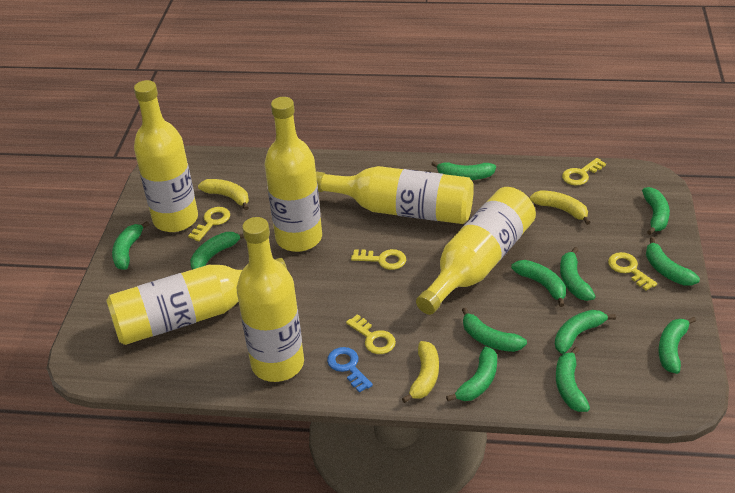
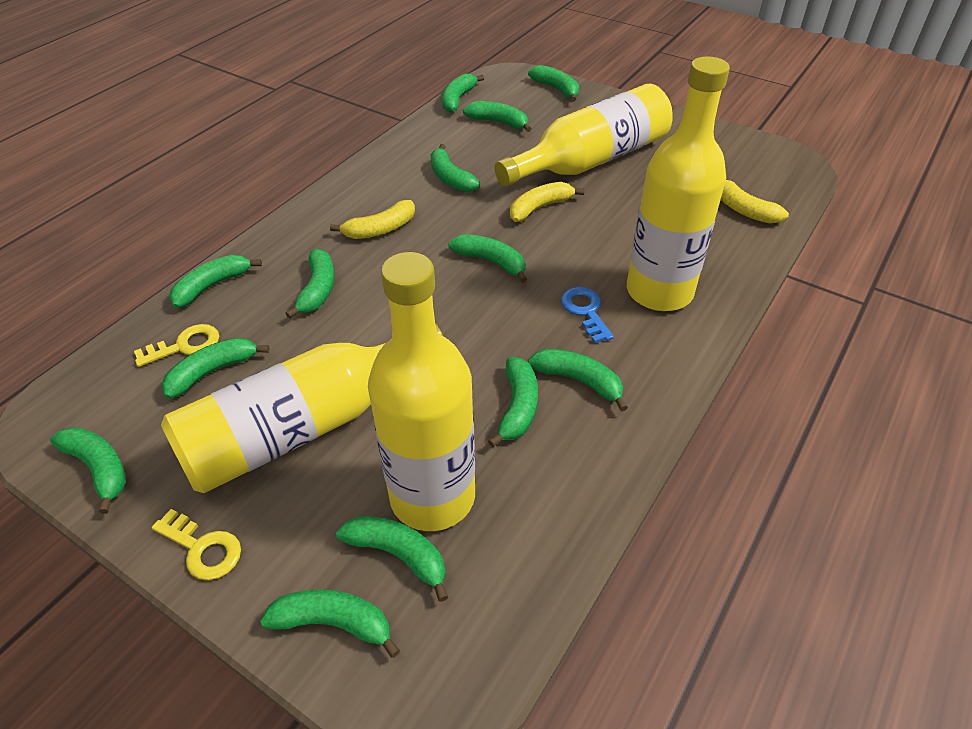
green banana: [112,221,149,270] [190,232,244,270] [431,161,496,180] [446,346,497,401] [462,308,527,352] [511,260,566,307] [555,310,616,354] [556,347,590,412] [560,247,596,301] [642,187,670,235] [646,237,700,286] [658,317,696,374] = 12 -> [50,427,126,514] [161,338,270,399] [169,255,262,308] [260,589,400,658] [285,249,335,318] [336,516,448,602] [431,144,480,192] [442,74,484,113] [448,234,527,283] [463,101,531,132] [488,357,538,447] [528,65,579,102] [528,349,628,411] = 13
yellow bottle: [106,258,287,345] [134,80,198,232] [237,217,304,382] [265,97,322,252] [316,166,474,224] [416,187,536,315] = 6 -> [161,324,443,493] [368,252,475,531] [495,84,673,186] [627,56,730,311] = 4
yellow key: [188,207,230,241] [346,314,396,354] [351,249,406,270] [562,158,606,185] [608,252,657,291] = 5 -> [134,324,219,367] [151,509,241,580] = 2

